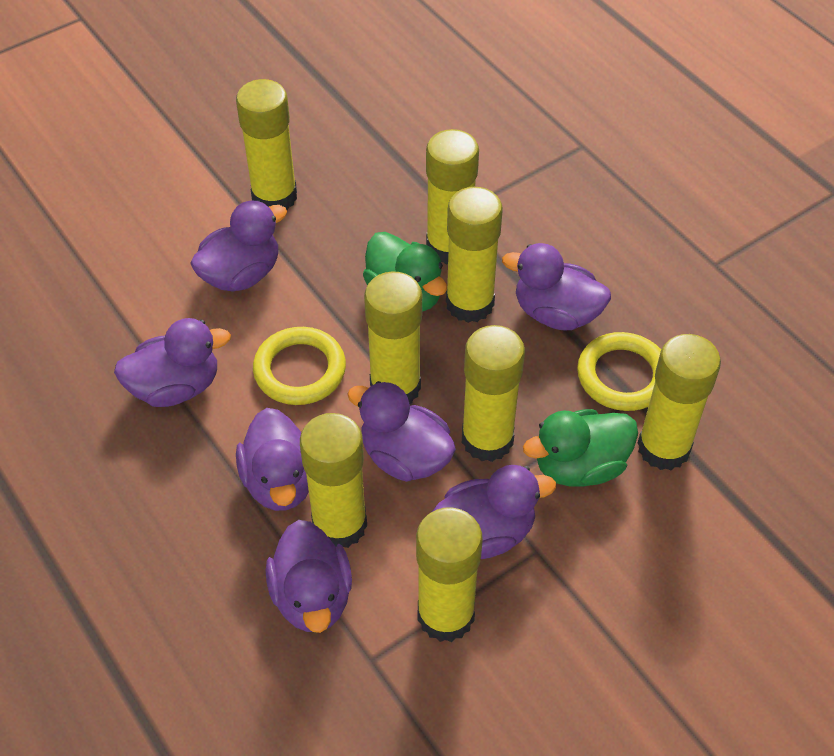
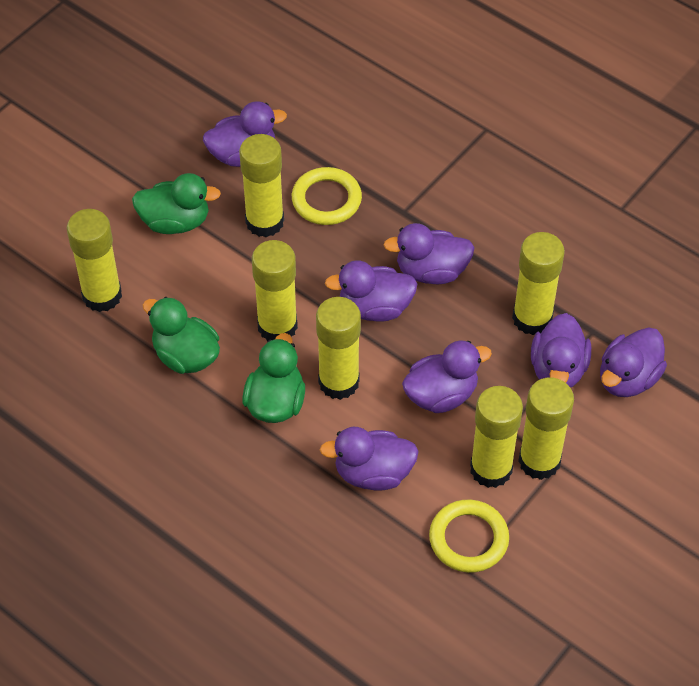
green duck: [363,232,447,312] [523,409,638,487] = 2 -> [132,173,221,234] [143,297,220,374] [243,333,305,423] = 3
yellow glue stick: [236,79,297,210] [300,413,367,548] [364,271,422,404] [416,507,483,642] [426,129,479,265] [446,187,503,323] [462,325,525,462] [638,334,721,470] = 8 -> [67,209,122,312] [239,134,284,237] [252,240,298,341] [316,297,361,400] [470,386,523,488] [512,232,565,335] [518,378,574,480] = 7

